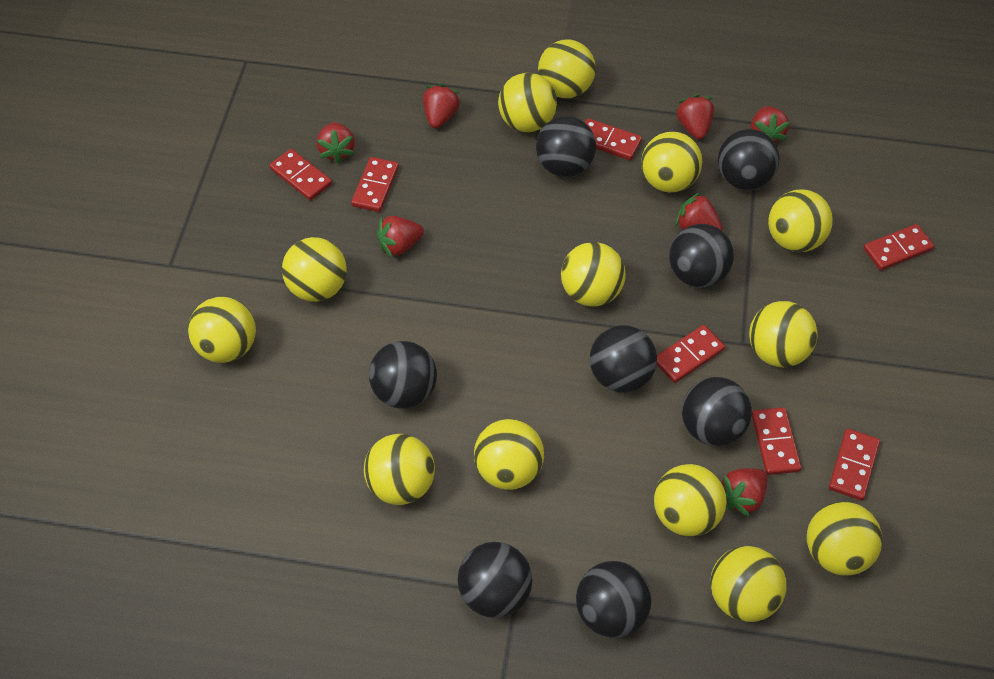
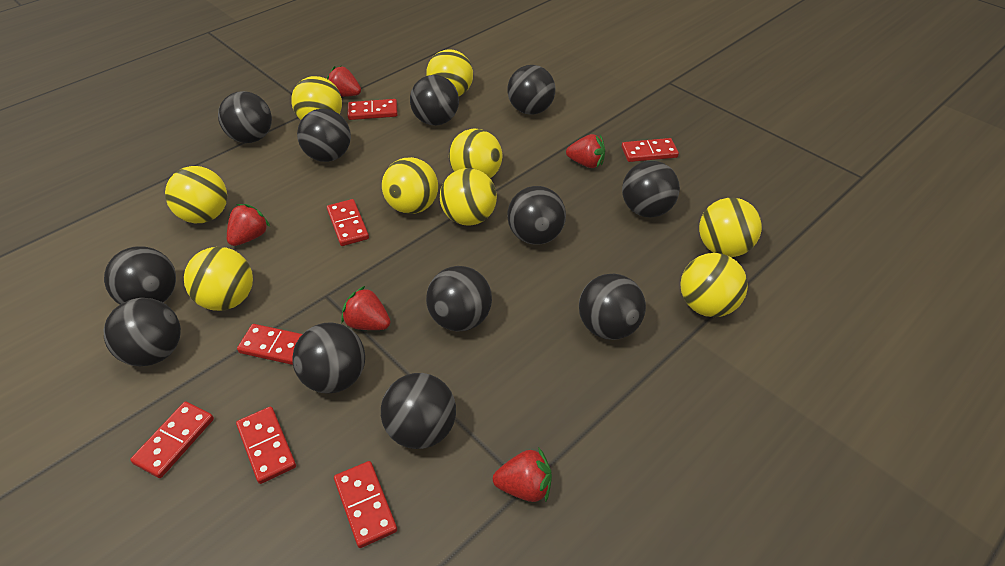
black ball: [369,341,437,409] [458,542,532,618] [536,116,596,177] [576,561,652,638] [590,325,657,393] [669,224,734,288] [682,377,752,446] [718,129,779,190] = 8 -> [104,246,176,304] [104,298,181,366] [218,91,272,143] [292,322,365,394] [297,109,351,162] [381,373,456,449] [410,75,459,125] [426,266,492,331] [507,65,555,115] [507,186,566,245] [579,274,646,340] [622,161,680,217] = 12
red strawberry: [317,122,355,164] [377,216,424,257] [423,84,460,128] [676,95,714,140] [676,192,722,231] [722,468,767,517] [751,106,790,142] = 7 -> [227,204,270,246] [326,66,361,97] [341,286,390,330] [493,447,552,502] [566,134,605,168] = 5
yellow ball: [188,297,256,363] [282,237,347,302] [364,434,435,505] [474,419,544,490] [498,73,557,132] [538,40,596,98] [561,242,626,307] [641,132,702,193] [654,464,727,537] [710,546,787,622] [749,301,818,367] [768,189,833,252] [807,501,882,576] = 13 -> [165,166,227,223] [184,247,253,311] [291,76,342,120] [382,157,438,214] [426,49,473,96] [440,168,497,225] [449,128,502,178] [680,253,748,317] [699,198,762,257] = 9

